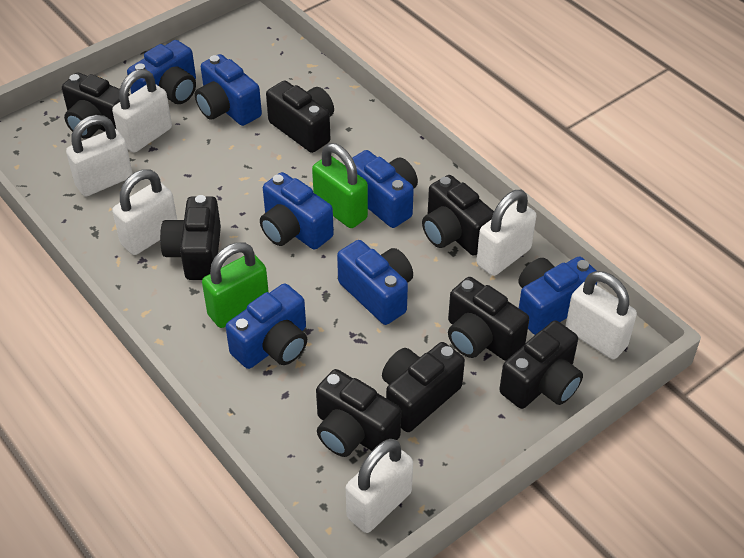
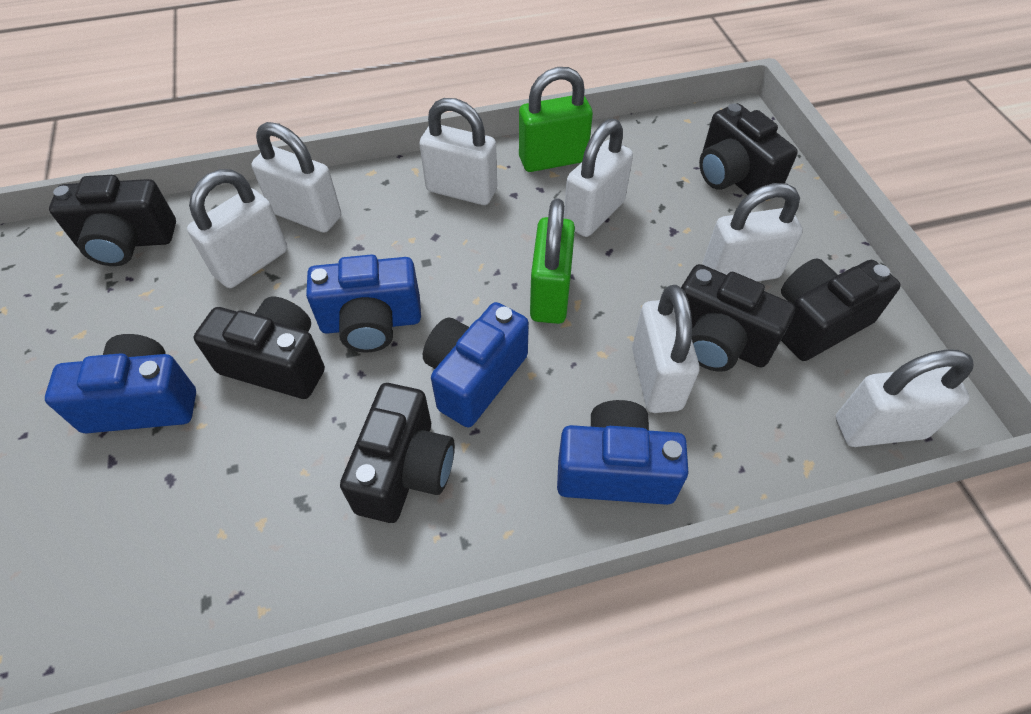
black camera: [62,73,130,139] [160,195,221,280] [266,80,334,153] [316,369,401,457] [382,342,465,432] [422,175,494,256] [448,277,529,361] [499,320,583,409] = 8 -> [49,175,176,266] [194,297,325,399] [340,383,455,523] [681,264,795,372] [699,103,798,195] [781,258,901,361] = 6
blue camera: [127,40,196,104] [195,54,262,126] [226,283,307,369] [260,172,334,250] [337,240,413,325] [353,150,418,228] [519,257,597,335] = 7 -> [45,334,196,434] [306,255,421,352] [423,302,529,427] [557,400,689,505] = 4
white padlock: [66,115,133,196] [112,69,172,153] [112,169,177,255] [346,439,413,533] [476,190,536,276] [565,271,637,359] = 6 -> [187,169,287,288] [251,122,341,233] [419,98,497,205] [564,119,633,237] [632,285,700,413] [703,183,803,282] [836,350,974,447] = 7

